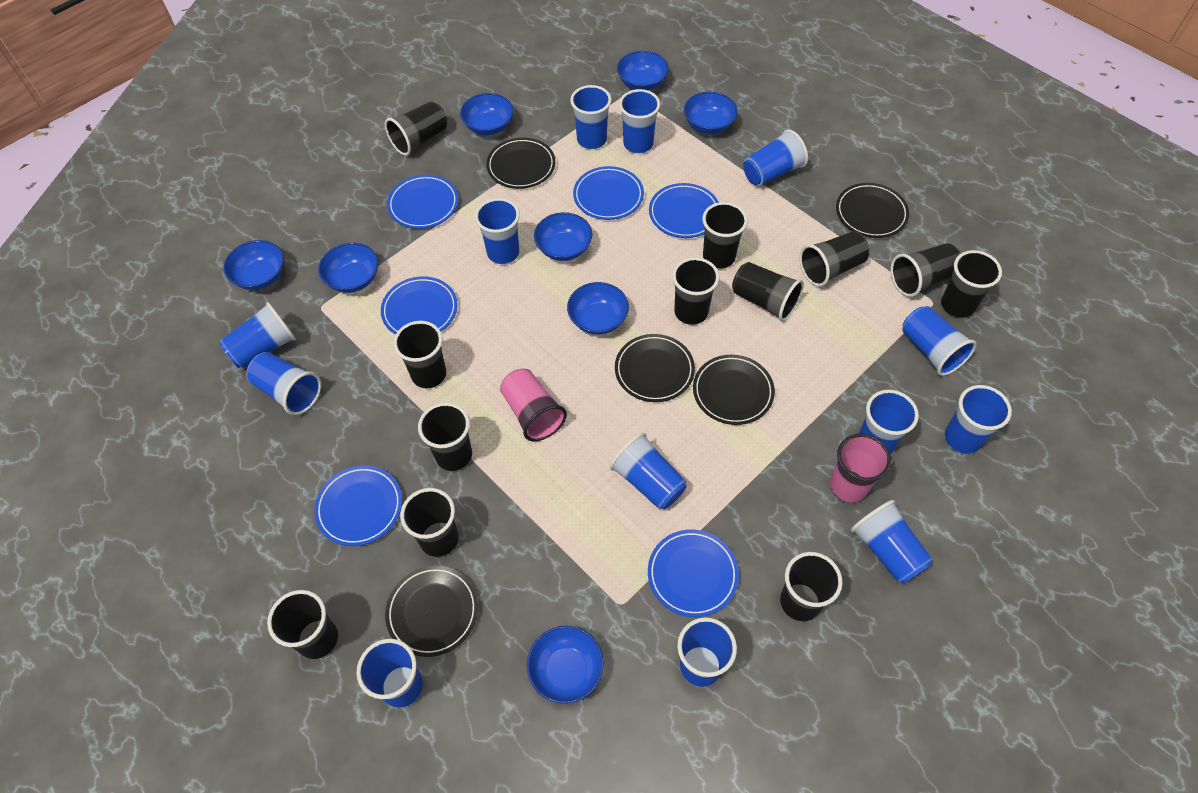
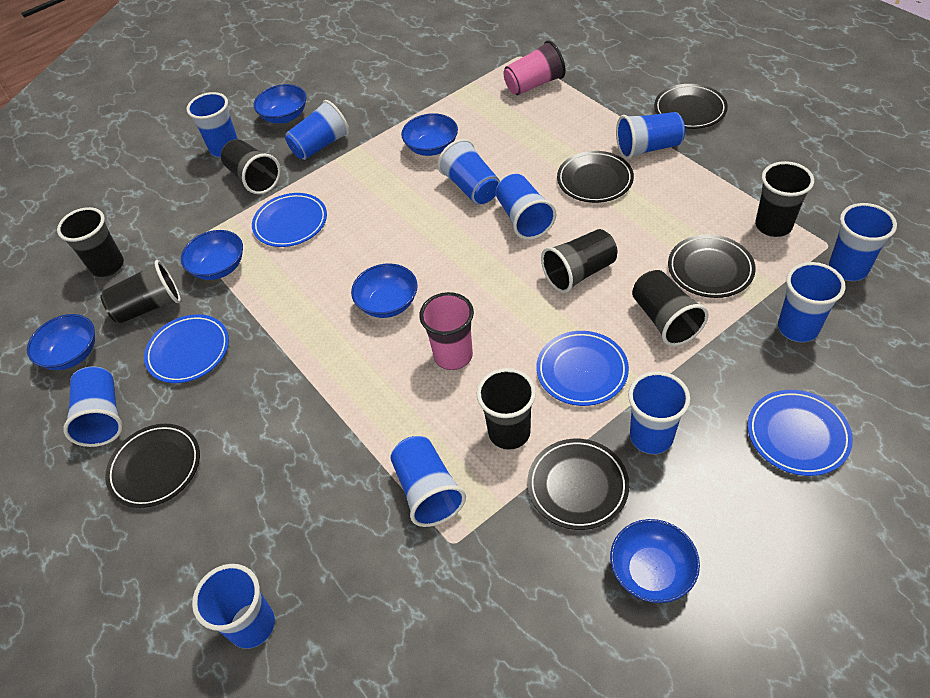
black cup: [267,590,338,659] [385,101,447,156] [393,321,446,389] [400,488,459,557] [418,402,472,471] [672,257,719,325] [702,202,748,269] [732,262,804,321] [780,552,843,622] [799,231,869,287] [890,243,961,297] [941,250,1002,318] = 12 -> [57,207,124,277] [100,260,181,324] [221,139,281,194] [477,368,536,450] [541,229,617,293] [632,270,709,346] [755,161,814,237] = 7
blue bowl: [223,240,284,290] [318,243,378,293] [460,93,513,135] [527,626,604,704] [534,212,593,261] [567,282,629,335] [617,51,669,90] [684,92,737,134] = 8 -> [27,314,95,370] [181,230,243,280] [254,84,306,123] [351,263,418,318] [401,113,458,156] [610,519,700,603] = 6
blue cup: [220,302,296,369] [246,352,321,415] [357,639,423,708] [475,198,520,264] [570,85,611,149] [610,433,687,509] [619,89,660,154] [677,617,737,687] [743,129,808,186] [851,500,933,584] [859,390,919,455] [902,306,977,376] [944,385,1012,454] = 13 -> [63,367,123,447] [186,92,238,158] [192,564,275,649] [285,100,350,160] [390,436,466,527] [437,139,500,205] [496,173,556,240] [616,112,685,159] [628,371,690,454] [778,262,846,342] [829,203,897,281] = 11
blue plate: [314,465,402,546] [381,276,458,335] [387,175,458,229] [573,166,644,220] [648,530,739,617] [649,183,719,238] = 6 -> [144,314,229,383] [252,193,327,247] [536,331,629,406] [748,390,853,476] = 4

